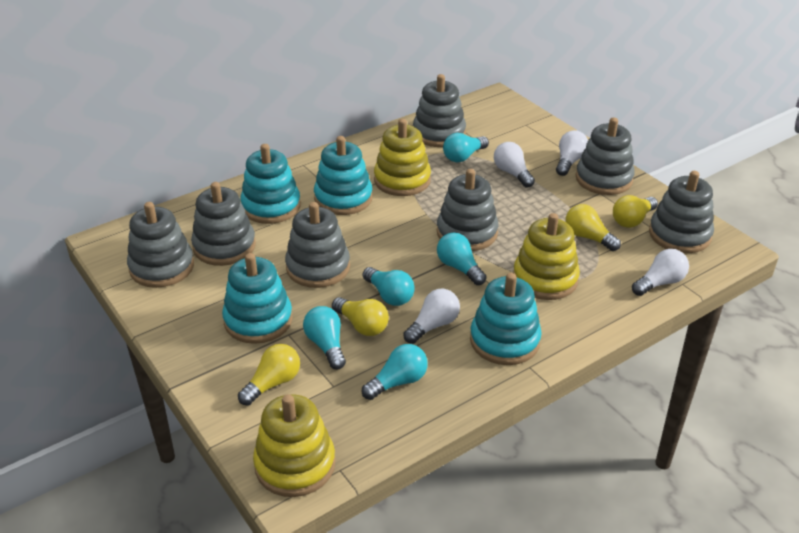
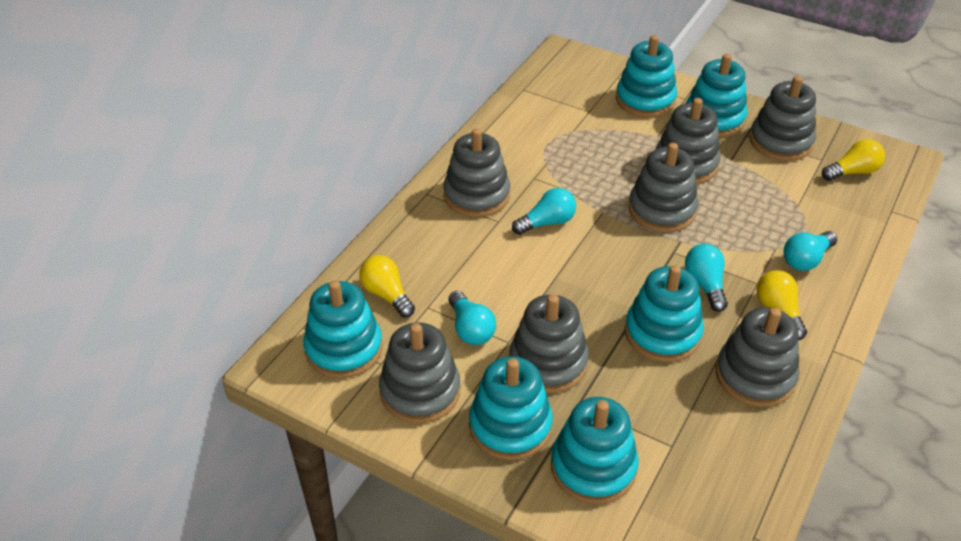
turquoise light bulb: [303,306,346,369] [362,344,428,400] [363,267,415,306] [437,232,487,285] [443,133,489,162] = 5 -> [448,291,496,345] [512,188,576,235] [685,244,728,312] [784,231,838,271] = 4
turquoise stacking toy: [222,253,293,344] [240,144,301,224] [314,136,373,215] [470,273,542,365] = 4 -> [303,280,383,378] [469,356,553,460] [551,397,639,504] [616,35,677,117] [625,265,704,362] [686,54,748,137] = 6
white light bulb: [403,289,460,344] [494,142,535,188] [556,130,588,176] [632,249,689,296] = 4 -> none = 0
yellow light bulb: [238,344,300,406] [332,297,389,336] [565,204,621,251] [613,195,658,228] = 4 -> [359,255,415,318] [756,270,807,340] [822,139,885,181] = 3
yellow stacking toy: [253,394,335,497] [374,119,431,196] [513,213,580,300] = 3 -> none = 0

